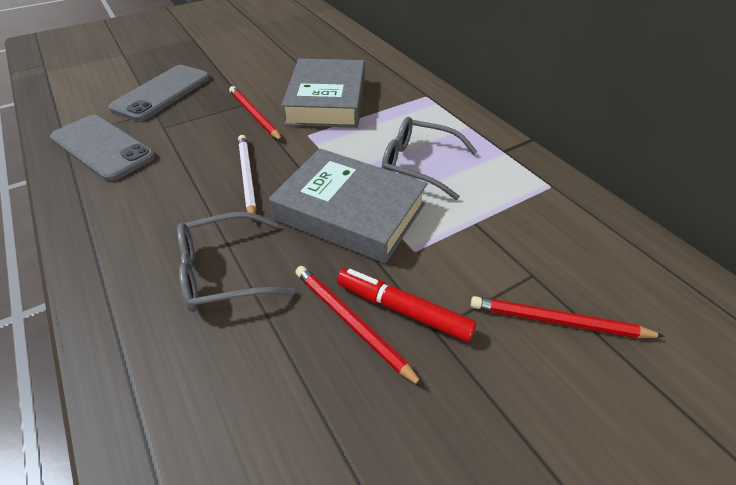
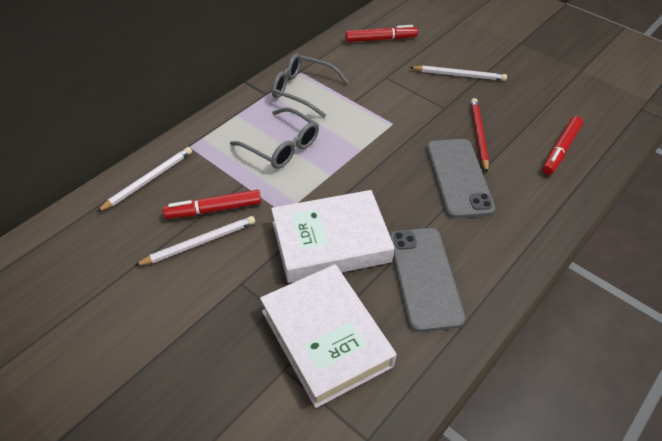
grey book: [269,148,427,264] [282,58,365,128] = 2 -> none = 0
red marker: [337,268,477,342] = 1 -> [162,190,261,219] [345,25,418,42] [543,116,583,175] = 3
red pencil: [229,86,282,141] [295,266,424,388] [471,296,665,338] = 3 -> [471,98,489,173] = 1
white book: none = 0 -> [260,264,397,408] [271,190,395,283] = 2
white pencil: [238,135,256,222] = 1 -> [97,147,192,212] [134,216,255,266] [410,65,507,81] = 3

